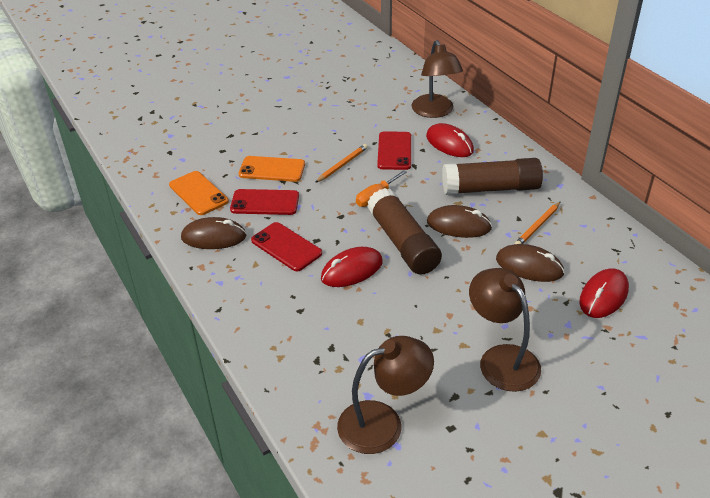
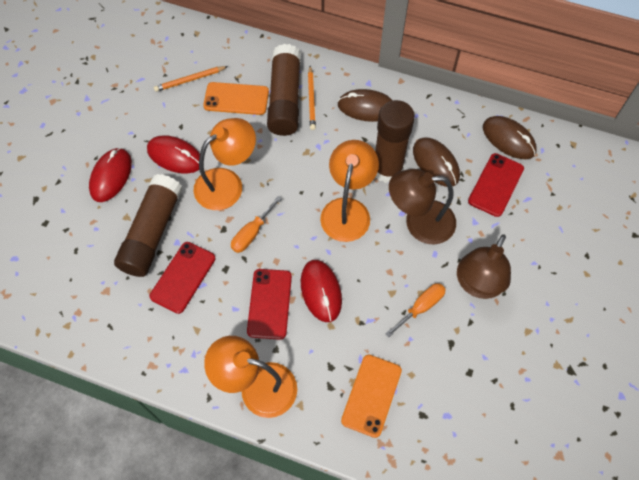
brown glue stick: [367,188,442,275] [442,158,543,195] = 2 -> [114,174,183,277] [267,44,301,136] [375,100,415,183] = 3
brown lamp: [337,336,434,454] [411,40,463,118] [469,268,541,392] = 3 -> [389,169,456,244] [457,234,511,299] = 2
orange lamp: none = 0 -> [193,118,256,210] [204,336,297,418] [320,140,379,242] = 3
orange screwdriver: [356,170,407,207] = 1 -> [231,196,282,253] [385,283,446,338] = 2

